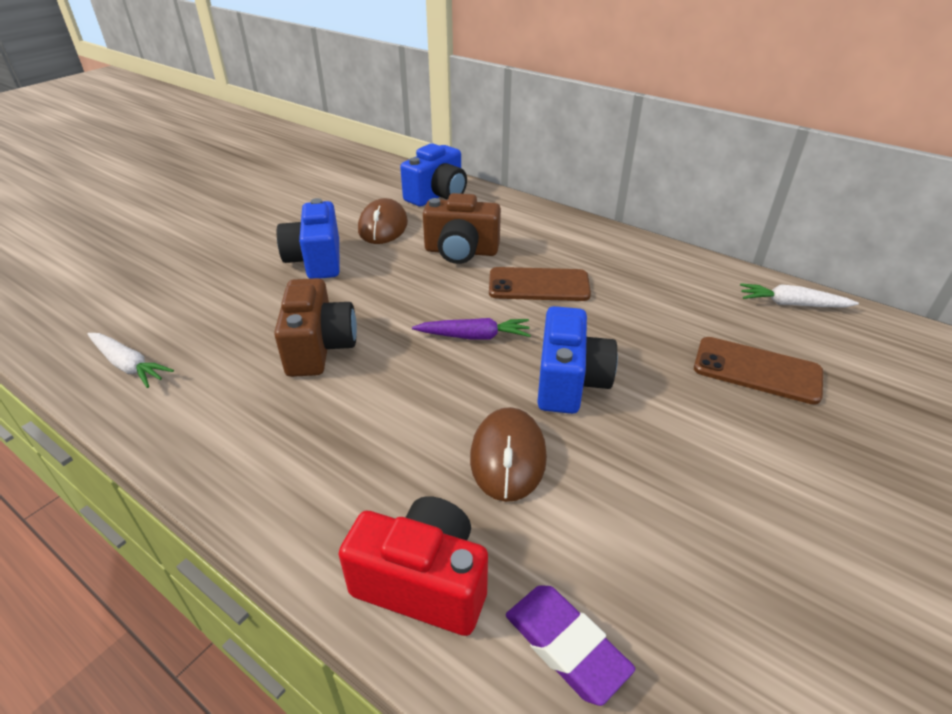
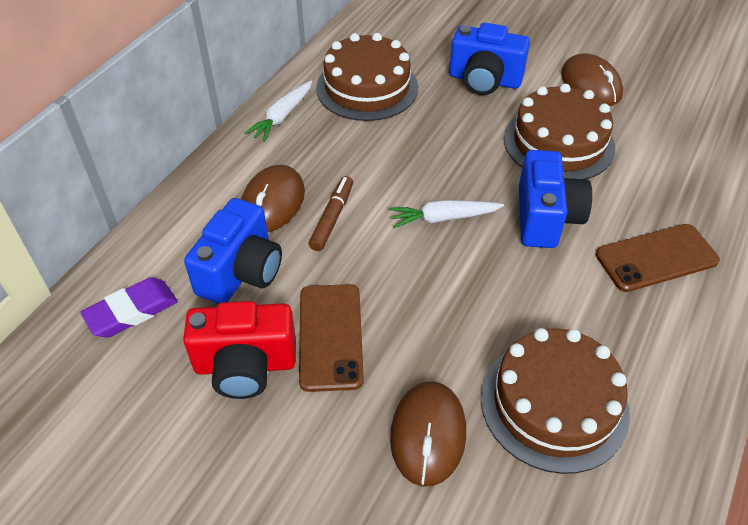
brown cake: none = 0 -> [316,33,418,121] [481,328,630,474] [504,84,615,179] = 3
brown camera: [274,278,357,377] [423,193,501,264] = 2 -> none = 0
brown marker: none = 0 -> [309,176,353,251] = 1
brown mouse: [358,198,408,244] [470,407,547,502] = 2 -> [241,165,305,232] [390,381,466,487] [561,53,623,106] = 3
purple carrot: [412,318,531,340] = 1 -> none = 0

